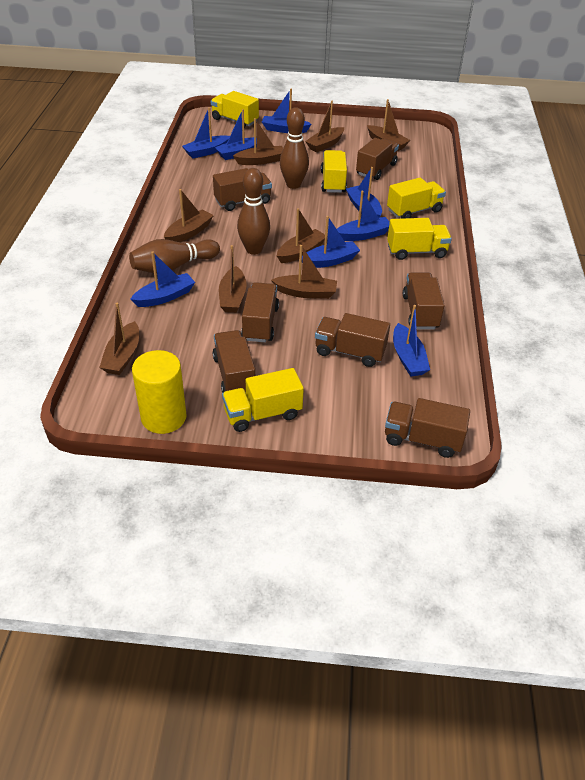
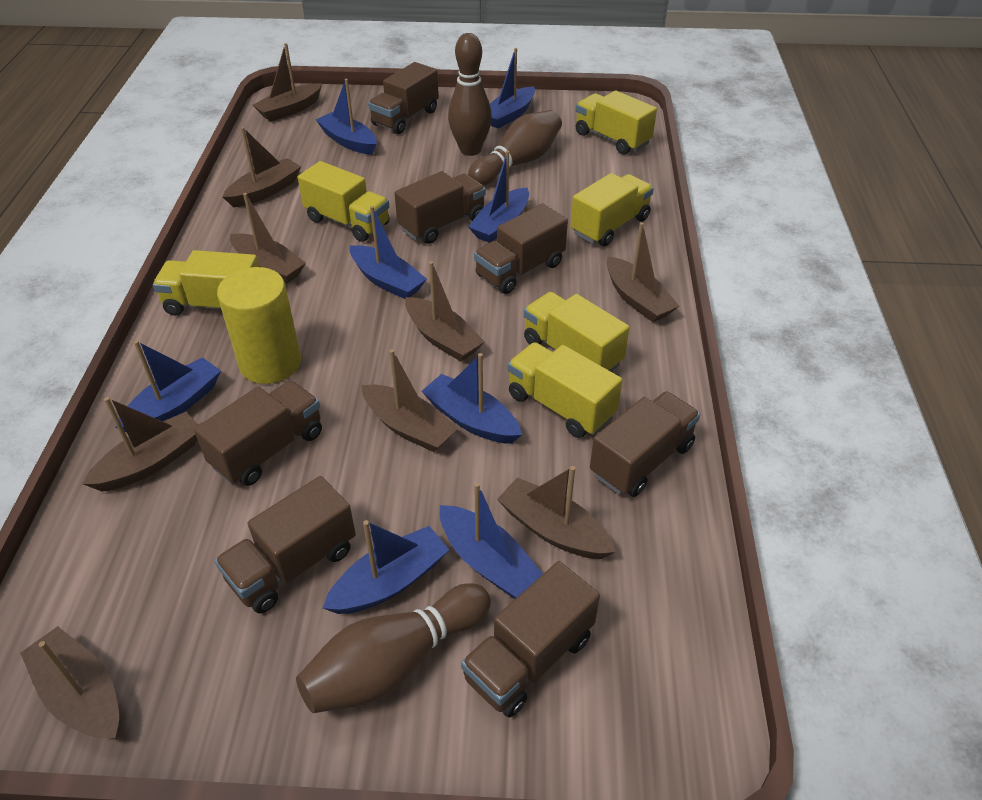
brown boat: [99,303,139,375] [164,189,214,242] [219,245,247,313] [233,118,283,165] [271,245,337,299] [277,208,325,263] [305,101,344,152] [367,99,410,151] = 8 -> [20,626,119,739] [83,397,198,491] [223,127,301,207] [230,193,306,284] [253,43,322,122] [362,349,458,452] [405,261,485,362] [497,466,616,559] [607,222,679,322] = 9
yellow truck: [211,91,259,128] [222,368,304,432] [321,150,347,193] [387,178,446,219] [387,218,452,260] = 5 -> [153,250,259,316] [298,161,390,242] [508,342,622,438] [524,292,630,372] [571,173,654,246] [576,90,657,154] = 6

